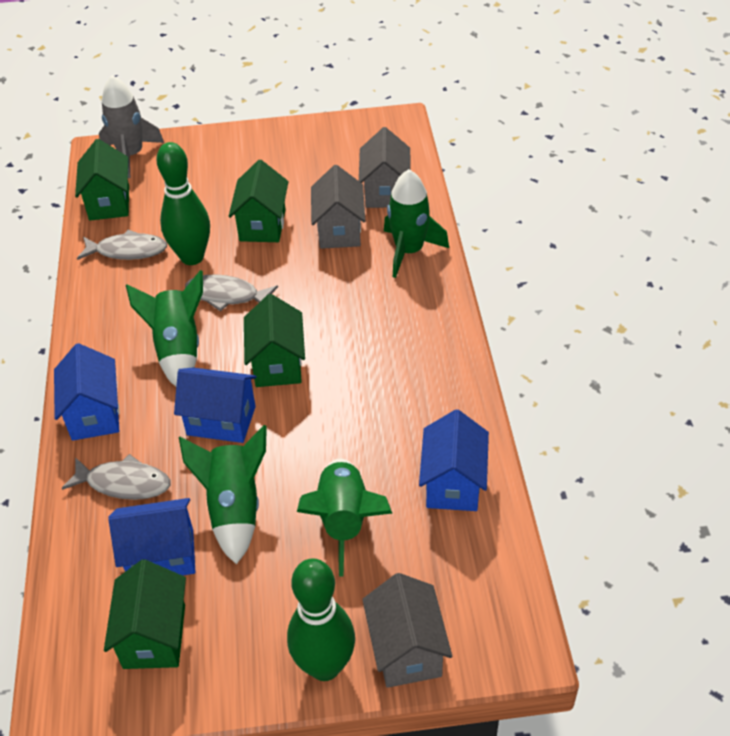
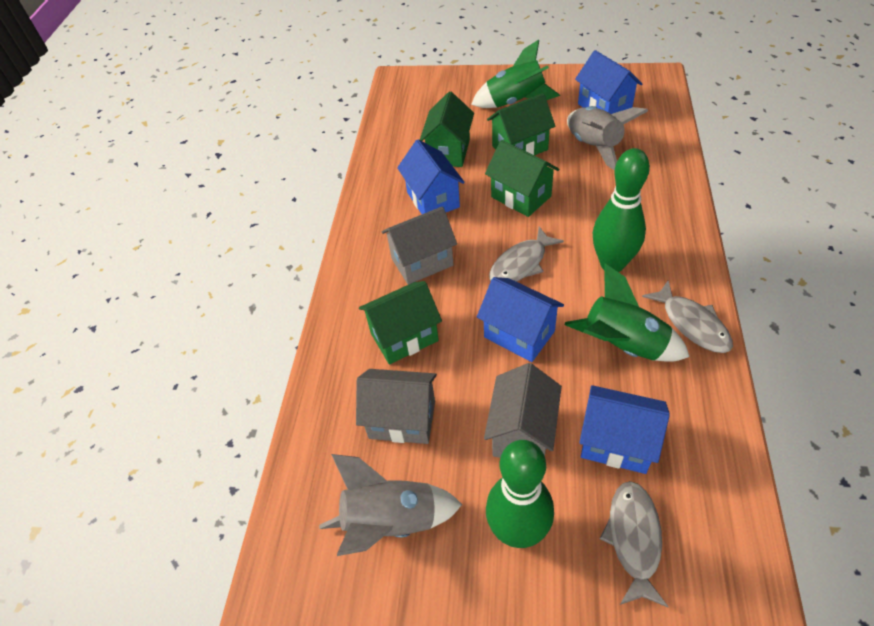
green rocket: [126,270,203,387] [179,425,267,565] [297,458,392,577] [384,169,449,278] = 4 -> [471,40,560,108] [564,264,690,362] = 2
grey rocket: [99,76,164,178] = 1 -> [319,454,462,556] [567,106,648,171] = 2

